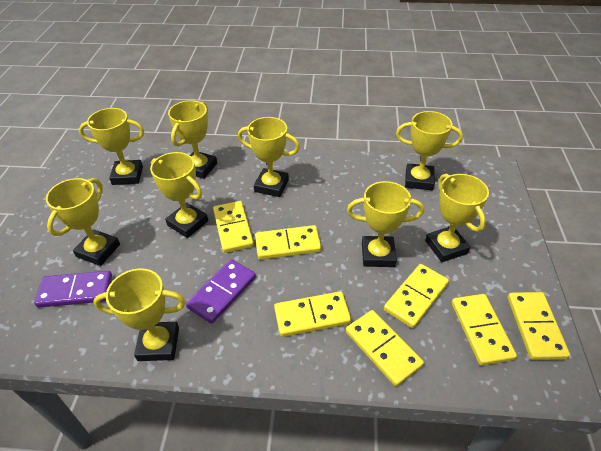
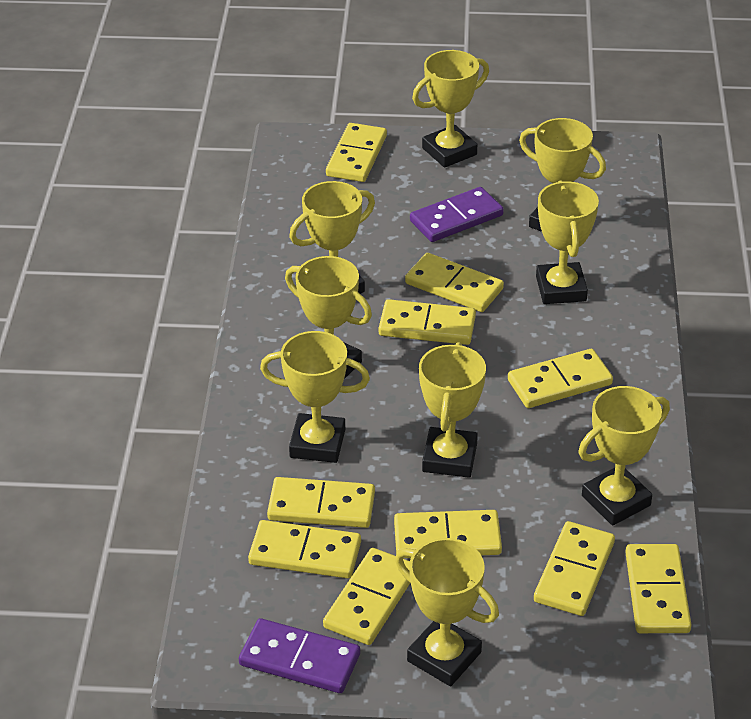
yellow domino: [213,201,254,253] [255,225,322,260] [274,291,351,337] [346,310,424,387] [384,264,449,328] [452,294,517,366] [508,292,570,360] = 7 -> [248,520,361,579] [267,477,375,528] [323,548,410,645] [326,123,387,182] [379,299,476,345] [394,510,502,558] [405,253,504,312] [508,349,613,408] [534,521,615,616] [625,544,691,633] = 10

